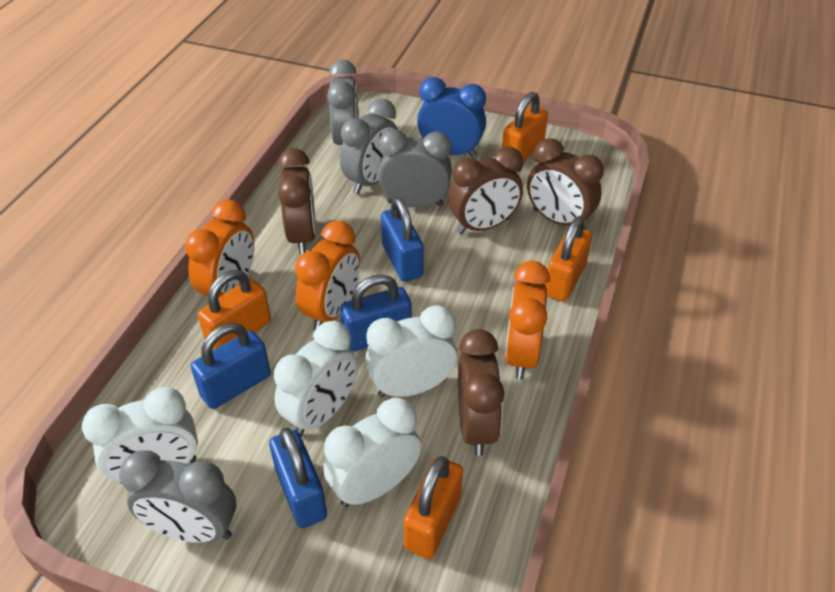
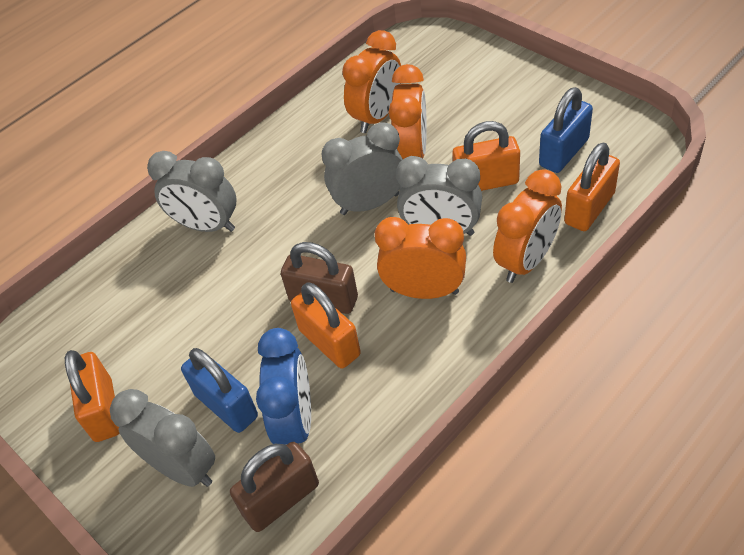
blue padlock: [191,323,271,409] [269,427,327,528] [340,274,412,352] [381,197,424,282] = 4 -> [181,348,258,433] [539,87,593,173] = 2
brown clock: [278,148,316,254] [448,146,523,234] [458,329,505,456] [527,138,604,229] = 4 -> none = 0
brown padlock: none = 0 -> [230,442,319,532] [281,242,358,314] = 2
orange clock: [185,199,254,298] [295,221,360,331] [505,261,550,379] = 3 -> [342,30,401,133] [375,217,466,299] [389,64,427,159] [493,169,562,283] = 4
white clock: [82,387,198,484] [274,321,358,436] [323,398,421,507] [365,305,457,397] = 4 -> none = 0

